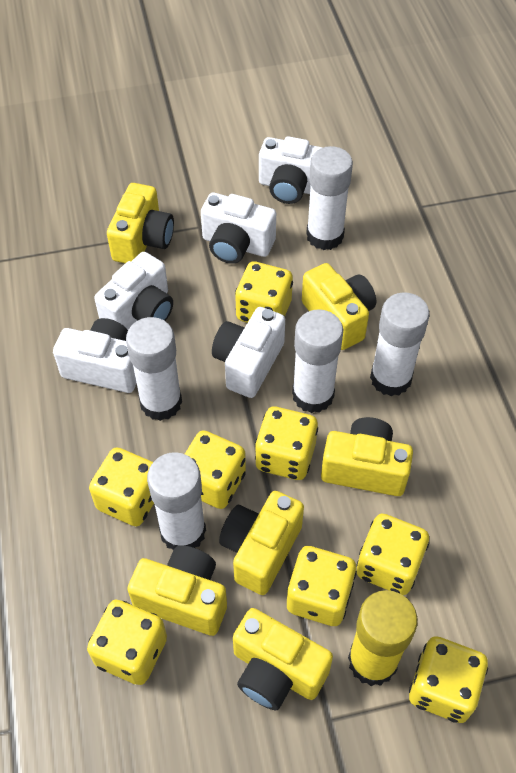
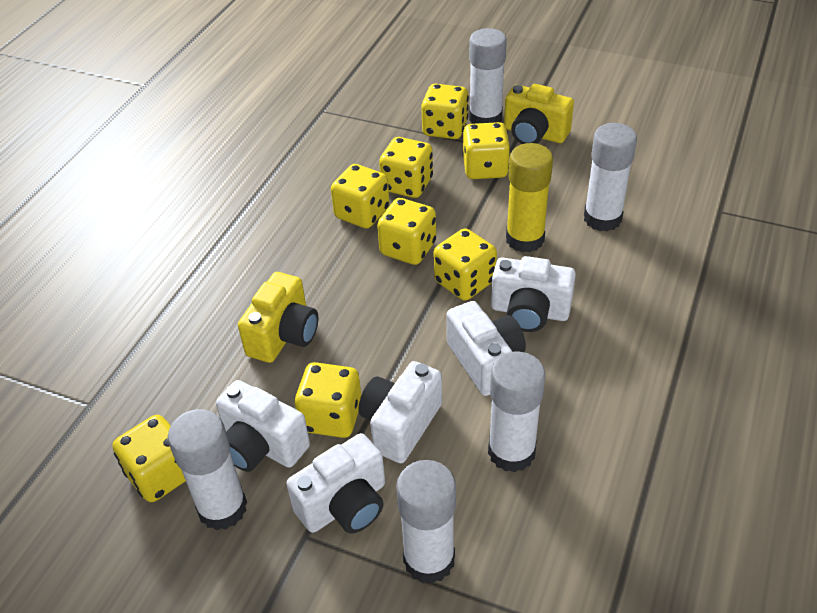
yellow camera: [107,183,174,263] [127,545,227,636] [219,491,304,595] [233,608,333,710] [302,263,376,350] [321,417,413,496] = 6 -> [238,272,318,363] [504,84,574,144] = 2

